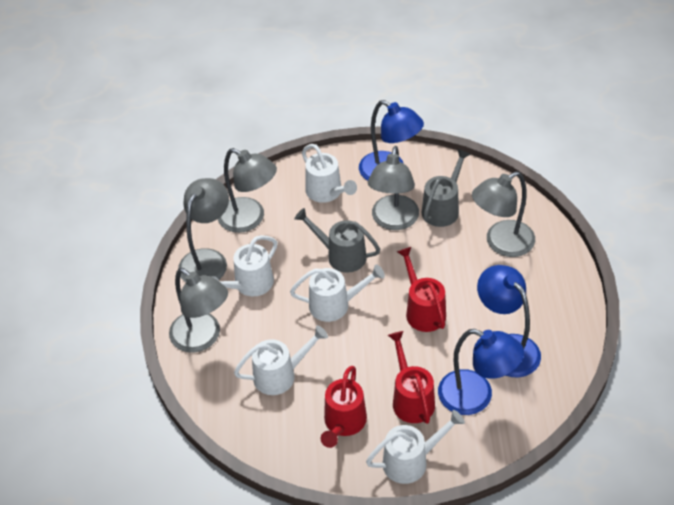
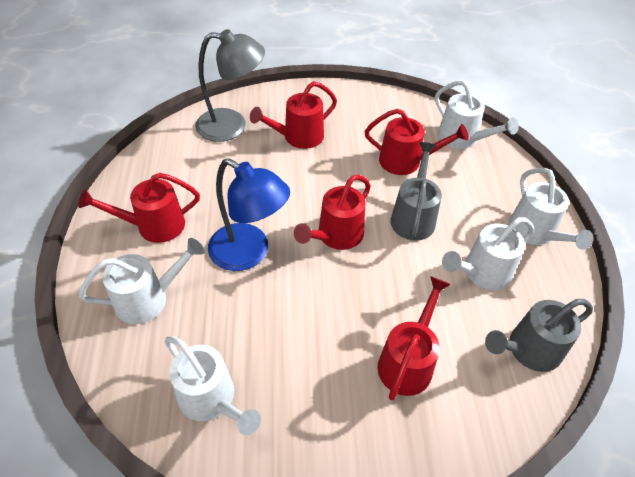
blue lamp: [359,100,424,181] [438,329,524,415] [477,265,541,378] = 3 -> [208,158,290,271] = 1
grey lamp: [169,268,228,353] [178,178,229,283] [218,148,277,233] [368,146,419,230] [472,171,535,257] = 5 -> [196,29,265,142] = 1
red watering can: [321,366,367,448] [388,331,435,424] [397,247,446,332] = 3 -> [78,173,200,243] [250,81,337,149] [294,175,371,250] [364,109,469,175] [378,276,451,400] = 5

